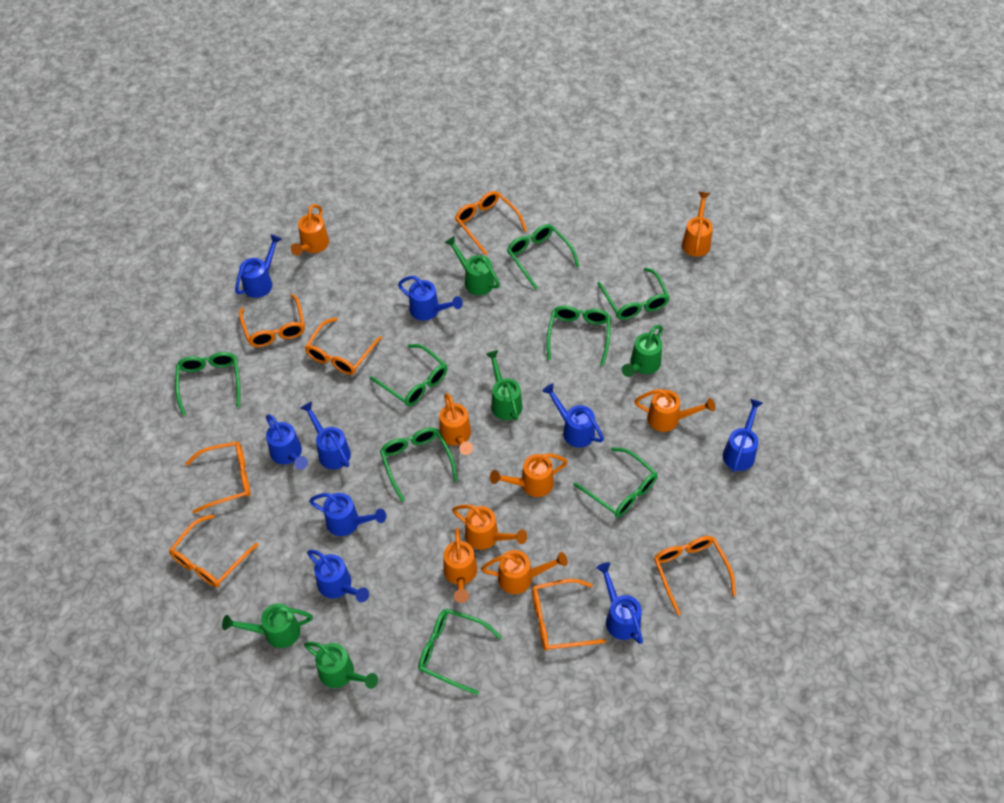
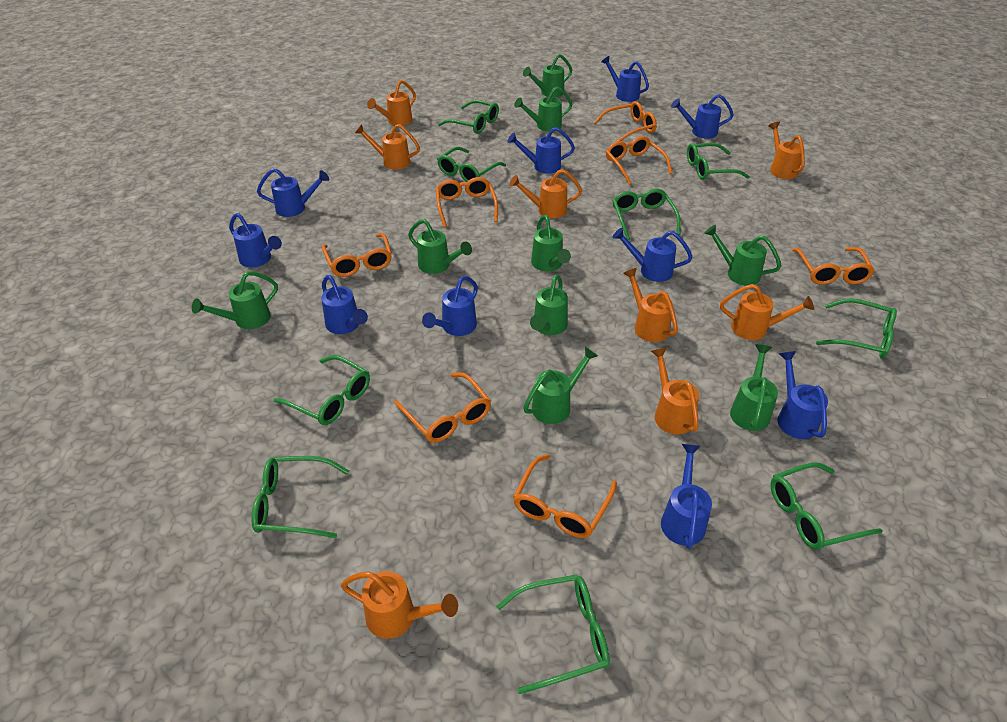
blue watering can: [235,234,282,298] [266,414,308,470] [301,401,351,469] [307,550,369,602] [309,493,386,536] [398,276,463,321] [542,384,604,448] [596,562,643,644] [723,399,763,472] = 9 -> [229,213,282,267] [257,168,329,217] [321,275,368,334] [422,276,478,336] [507,127,575,174] [601,56,649,102] [612,228,693,282] [661,444,712,549] [671,94,734,139] [777,351,828,439] = 10
green glasses: [175,352,240,416] [370,344,448,406] [380,427,458,502] [418,608,502,695] [507,224,580,290] [546,305,611,366] [574,447,657,517] [597,267,670,320] = 8 -> [251,456,349,538] [273,355,370,425] [437,147,506,182] [438,100,499,134] [496,575,610,694] [612,189,681,240] [687,143,750,180] [770,462,883,550] [816,298,897,358] = 9
green watering can: [222,603,313,648] [304,642,378,689] [445,236,500,295] [486,350,522,421] [622,325,663,377] = 5 -> [192,271,278,329] [408,219,472,274] [514,87,572,132] [523,54,572,97] [523,347,598,424] [530,274,568,335] [531,215,571,271] [704,225,781,286] [730,344,778,431] = 9

